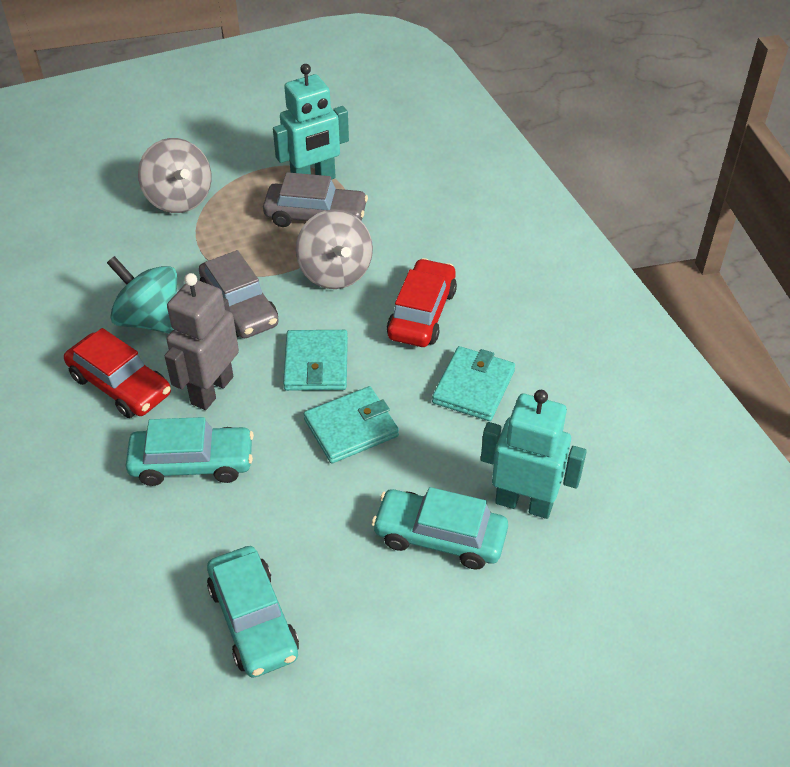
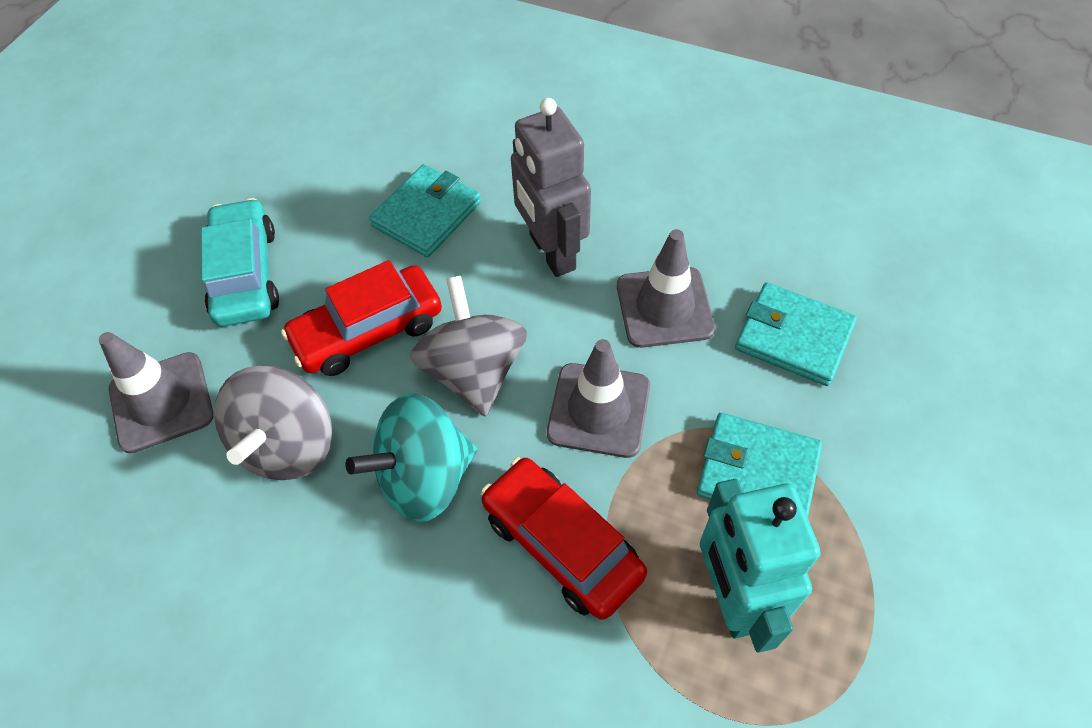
grey car: [199,250,279,338] [263,172,368,227] = 2 -> none = 0
grey traffic cone: none = 0 -> [99,332,214,453] [547,339,650,458] [617,229,715,348] = 3
turquoise car: [126,417,254,486] [207,546,299,678] [372,487,508,570] = 3 -> [201,198,279,327] = 1
turquoise robot: [273,64,349,180] [481,390,587,519] = 2 -> [700,479,820,653] = 1

